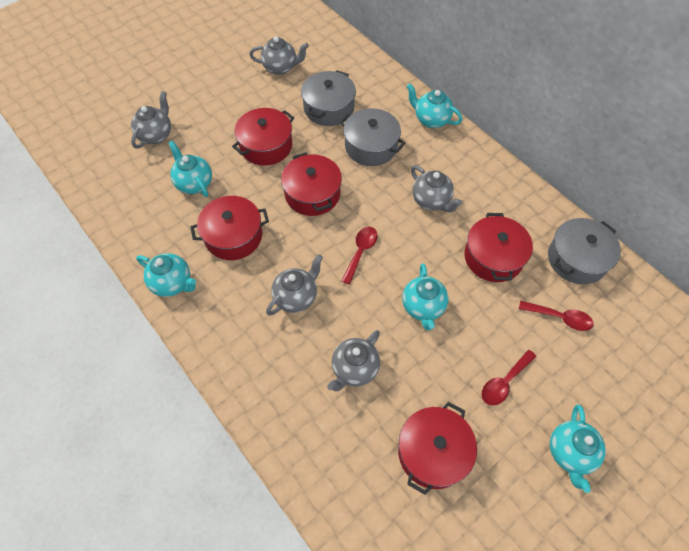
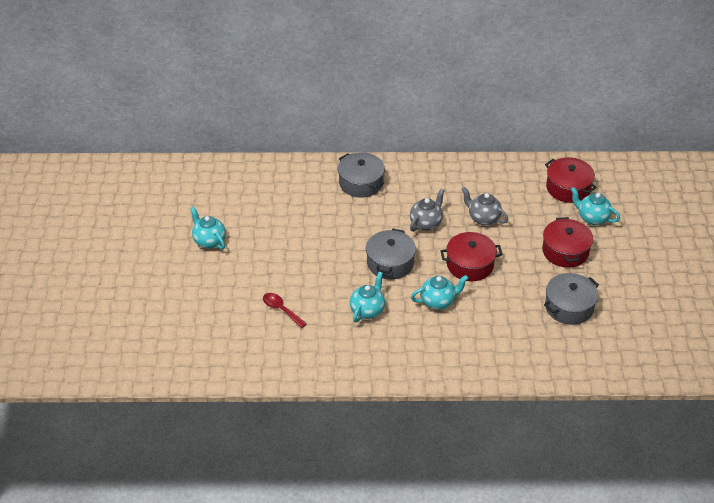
grey teapot: [131,91,171,149] [249,36,309,75] [266,254,323,315] [327,330,380,391] [411,165,462,212] = 5 -> [410,188,445,232] [462,187,509,226] = 2
red pot: [190,196,269,260] [232,108,294,166] [281,152,342,216] [398,402,477,495] [464,213,533,282] = 5 -> [440,232,503,281] [542,217,593,268] [545,157,597,203] = 3
red spoon: [341,227,378,285] [482,350,536,405] [519,301,594,331] = 3 -> [263,293,307,328] = 1
turquoise teapot: [136,253,196,297] [168,140,212,197] [402,263,448,330] [406,84,463,128] [550,405,606,493] = 5 -> [190,206,226,249] [350,272,385,322] [411,275,469,310] [571,187,620,225] = 4

